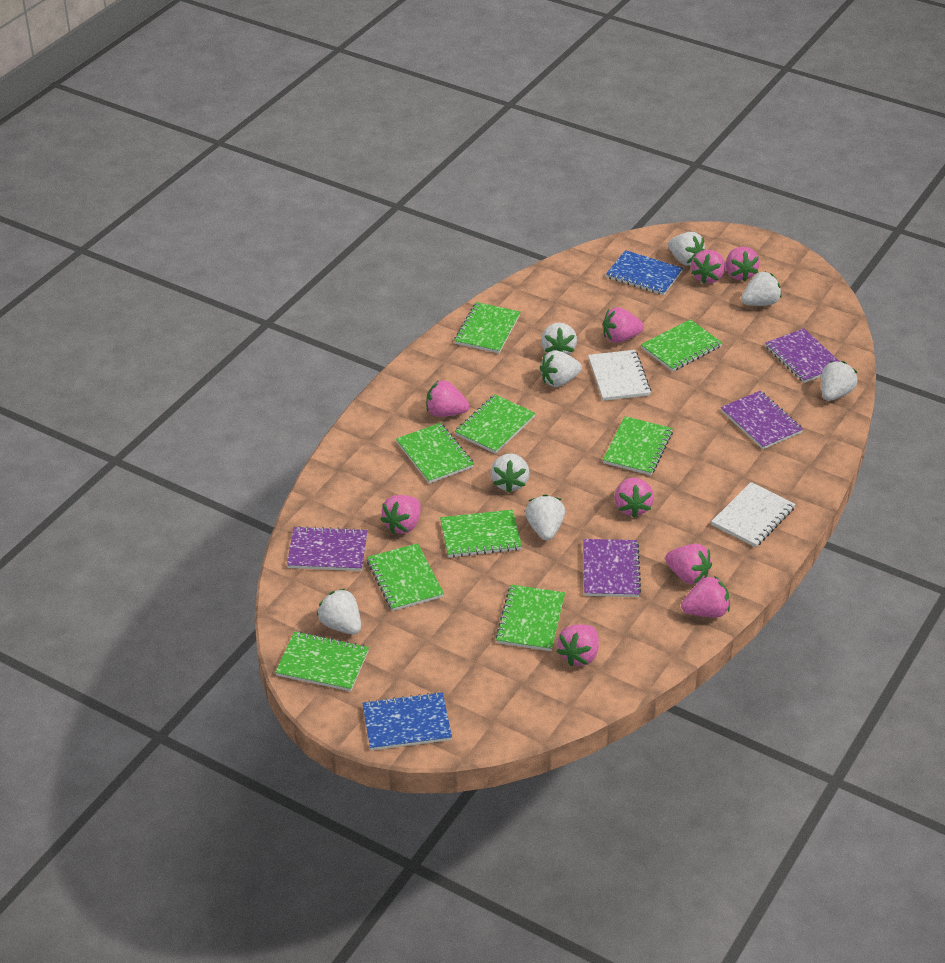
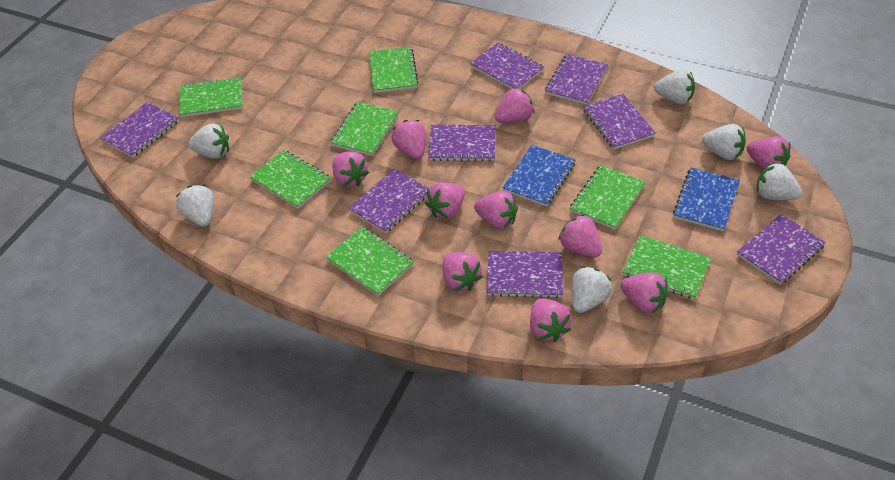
green notebook: [275,631,369,691] [367,543,444,611] [396,423,474,483] [440,509,522,558] [454,302,520,353] [455,395,536,454] [495,584,565,651] [603,416,673,475] [641,319,722,372] = 9 -> [180,77,243,117] [250,150,331,209] [326,226,414,296] [330,102,399,156] [369,47,418,93] [570,165,646,229] [623,235,711,299] = 7
pink strawberry: [380,495,421,534] [426,380,469,417] [557,624,599,666] [603,307,644,343] [615,478,654,518] [665,544,712,584] [681,576,730,617] [691,250,725,284] [726,247,760,282] = 9 -> [332,151,369,187] [392,120,426,159] [425,182,465,219] [443,252,483,291] [474,191,518,229] [495,87,534,123] [530,298,571,342] [558,214,602,257] [620,272,669,313] [747,136,791,170] = 10
purple notebook: [287,526,367,571] [583,539,641,597] [721,391,803,449] [765,329,840,383] = 4 -> [101,102,179,158] [349,169,429,233] [428,125,495,161] [470,43,544,89] [487,251,563,298] [545,54,608,105] [583,94,656,149] [737,214,826,285] = 8
white notebook: [588,350,651,401] [711,482,795,547] = 2 -> none = 0
white strawberry: [317,589,361,634] [490,453,529,493] [525,494,565,541] [540,350,582,387] [541,323,577,355] [668,232,705,266] [741,271,782,306] [821,361,858,401] = 8 -> [176,185,214,227] [188,124,229,159] [571,266,612,313] [654,70,695,104] [702,124,746,160] [757,162,802,200] = 6

